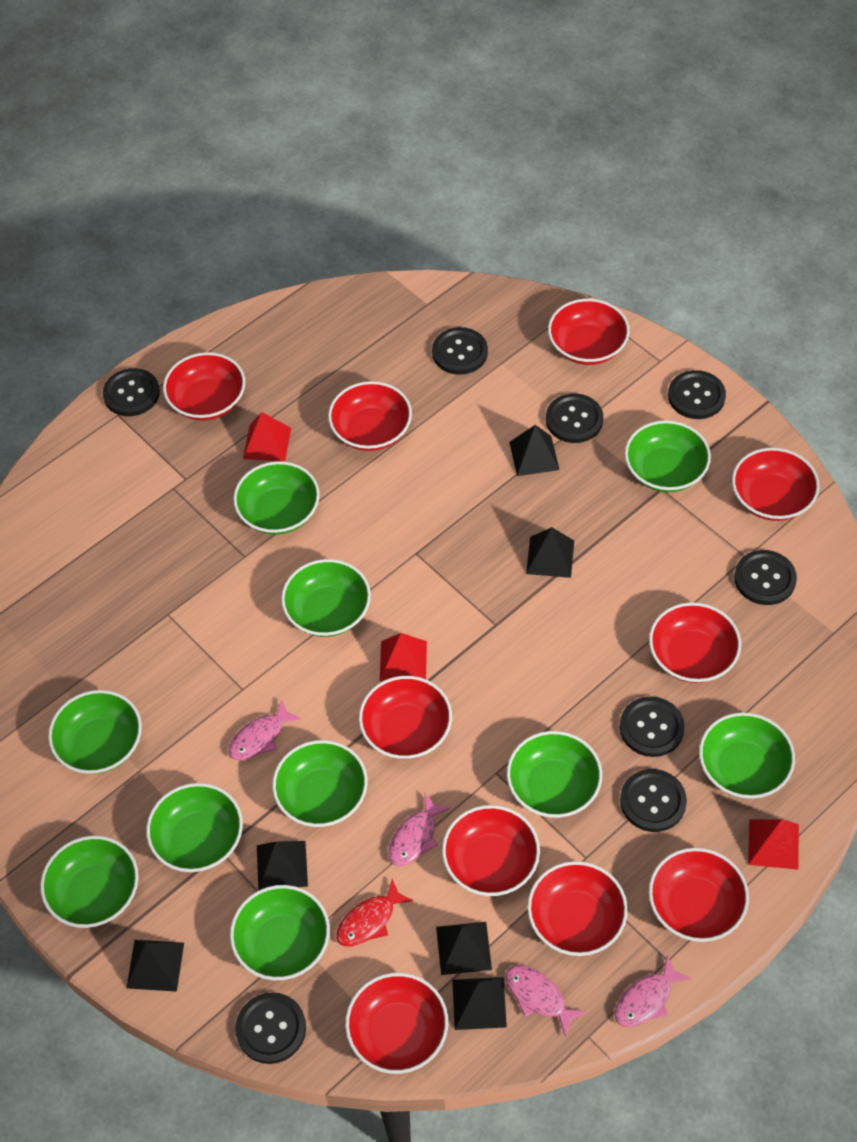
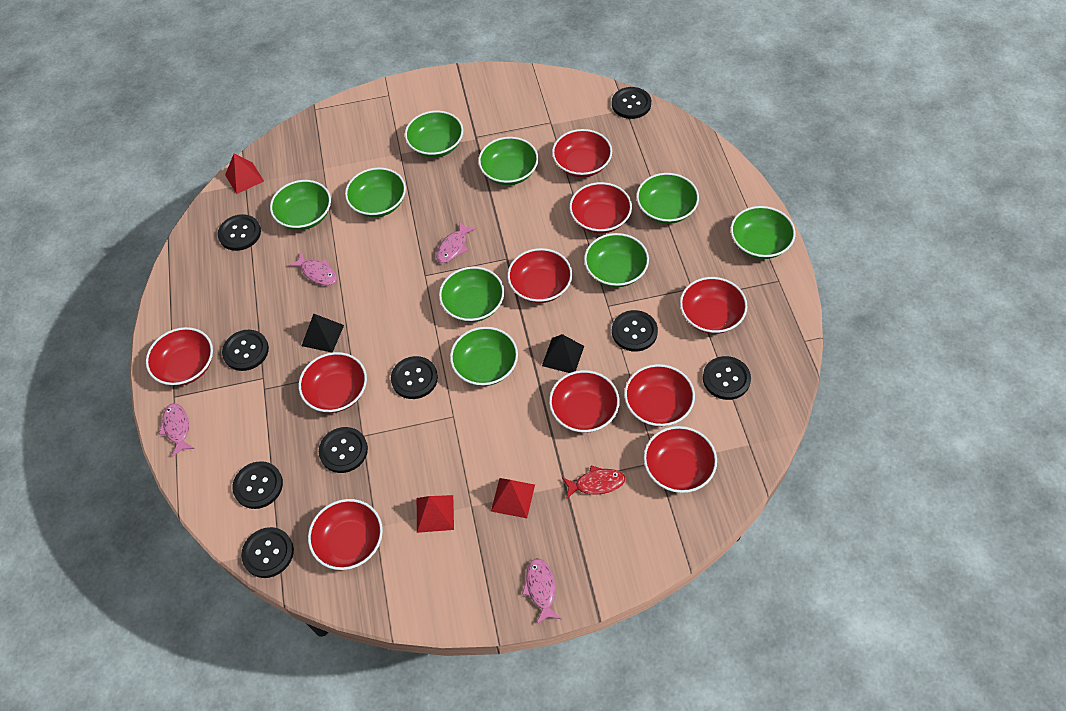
black button: [103,368,160,416] [235,992,306,1064] [432,327,488,375] [546,394,603,443] [620,696,685,757] [620,769,687,832] [668,370,726,419] [734,550,797,605] = 8 -> [218,214,261,251] [222,330,269,371] [232,461,283,509] [241,527,294,578] [319,427,368,473] [391,356,438,399] [612,87,651,119] [612,310,658,352] [703,356,751,400] = 9
black pyramid: [126,940,184,992] [257,841,308,891] [436,922,492,975] [452,977,507,1030] [509,425,559,476] [526,527,574,578] = 6 -> [302,314,344,353] [542,334,584,373] = 2
green bowl: [40,836,139,928] [48,690,142,774] [146,783,243,872] [230,885,330,980] [233,461,320,534] [272,740,368,827] [281,559,371,637] [507,731,602,818] [625,420,711,492] [699,712,795,799] = 10 -> [270,180,331,230] [345,167,406,217] [405,111,463,158] [439,267,504,322] [450,327,518,386] [478,137,538,185] [584,233,649,287] [636,173,699,224] [731,206,795,259] = 9

